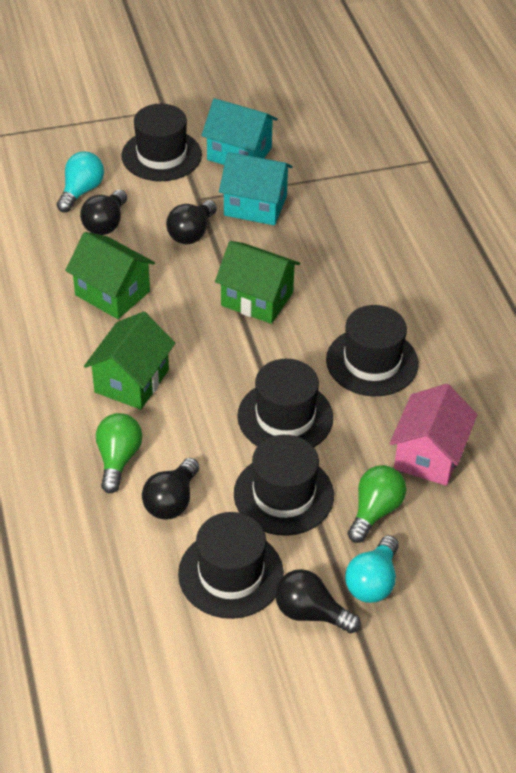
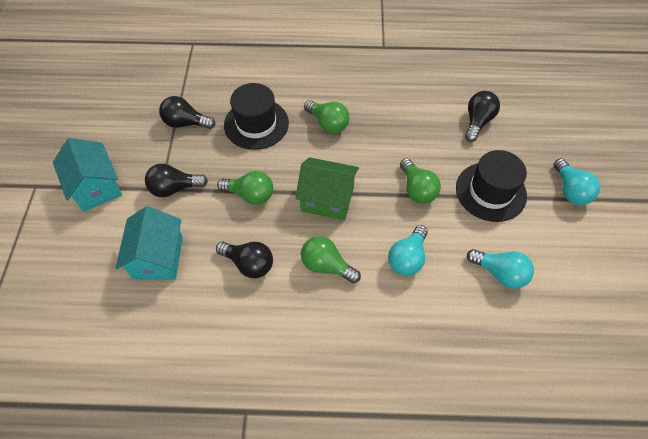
black hat: [121,104,202,181] [178,512,284,619] [234,435,334,536] [237,359,333,447] [326,305,419,396] = 5 -> [224,83,289,150] [456,150,527,222] = 2
green house: [65,232,155,319] [84,311,175,410] [215,241,300,324] = 3 -> [295,157,359,220] = 1
green light bulb: [96,413,142,493] [348,465,407,543] = 2 -> [217,171,273,205] [301,236,361,283] [304,100,350,133] [400,158,441,204] = 4
pink house: [390,384,477,486] = 1 -> none = 0
turquoise light bulb: [57,151,104,212] [345,535,399,603] = 2 -> [388,225,428,276] [467,249,534,289] [553,158,600,205] = 3

